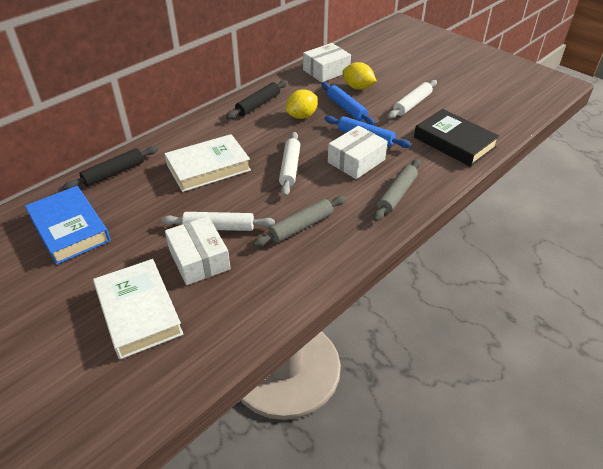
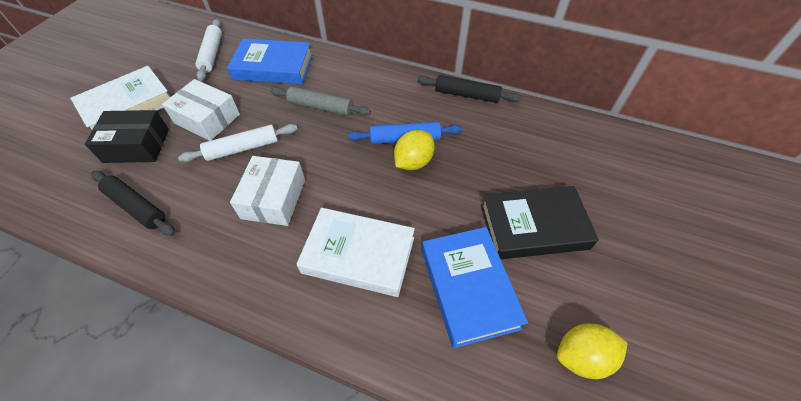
black box: none = 0 -> [85,110,169,163] = 1
blue book: [25,186,111,265] = 1 -> [227,39,313,84] [422,227,528,348] = 2
blue rolling pin: [322,82,375,125] [324,116,411,148] = 2 -> [348,122,462,144] = 1
grey rolling pin: [253,196,346,247] [373,159,421,221] = 2 -> [270,86,371,116] = 1
white box: [165,216,231,285] [303,43,351,82] [328,126,388,179] = 3 -> [162,79,240,141] [230,156,305,226] = 2
white rolling pin: [162,212,275,231] [279,132,300,196] [388,80,437,119] = 3 -> [178,124,298,162] [195,19,222,81] = 2

